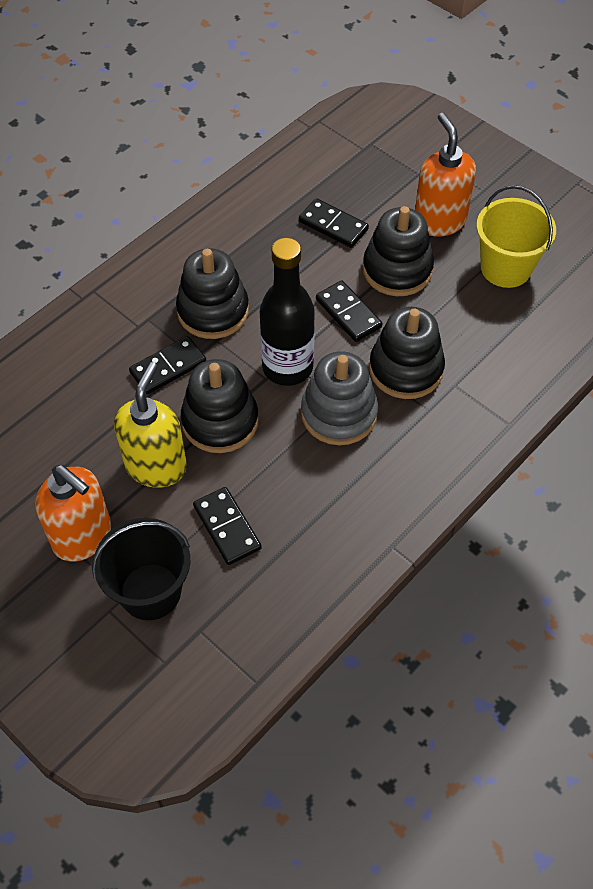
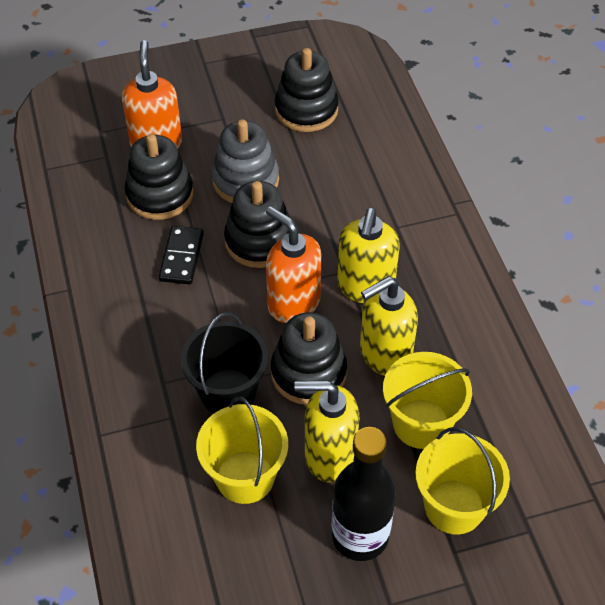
black domino: [129,336,206,394] [193,487,262,565] [299,198,369,248] [316,280,382,342] = 4 -> [159,226,204,284] = 1
yellow bucket: [476,185,556,288] = 1 -> [196,397,288,504] [383,352,472,449] [415,427,510,534] = 3
yellow soap dispenser: [114,362,187,488] = 1 -> [294,380,359,483] [337,208,400,303] [360,276,418,376] = 3

